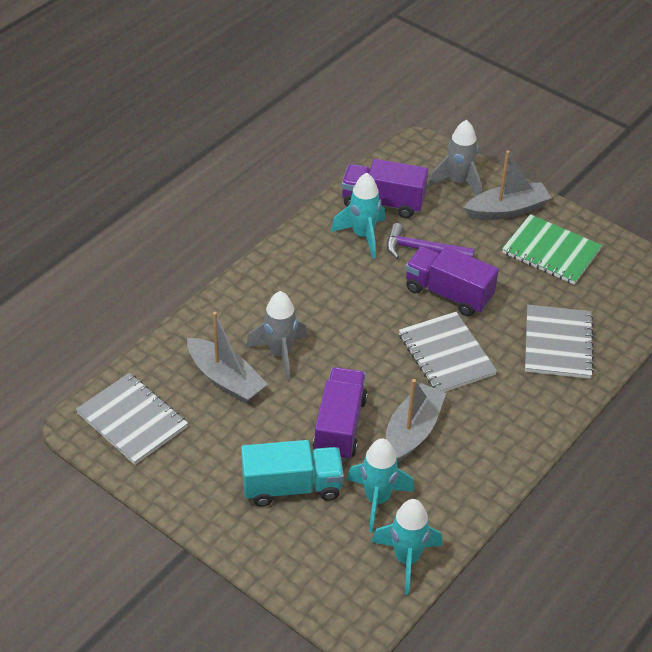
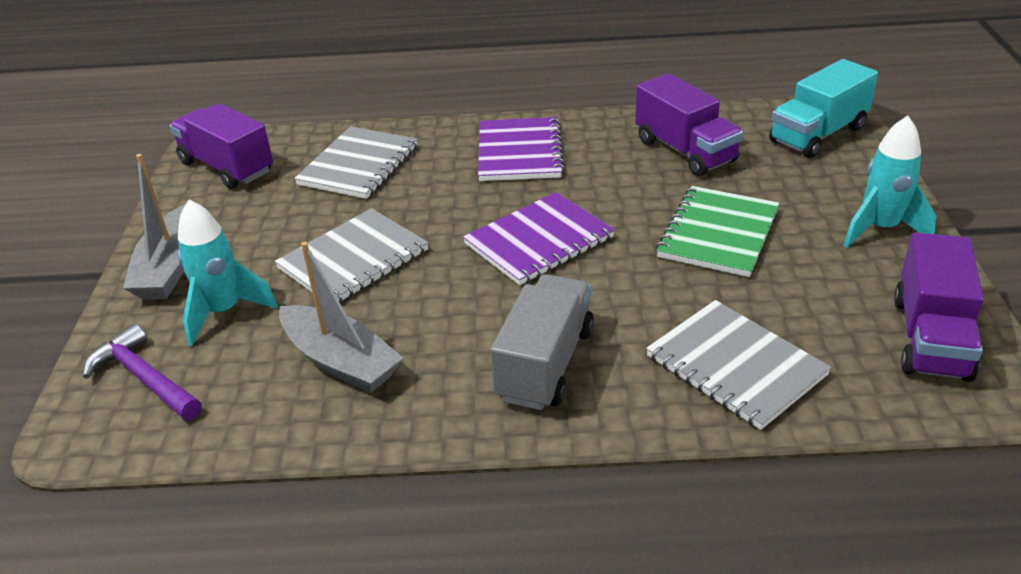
grey boat: [187,312,268,403] [385,379,446,463] [464,150,551,220] = 3 -> [123,154,185,300] [279,242,403,393] = 2
grey rocket: [246,291,307,381] [428,120,482,196] = 2 -> none = 0
grey truck: none = 0 -> [490,274,594,410] = 1
purple notebook: none = 0 -> [463,192,615,285] [478,117,565,181] = 2
turquoise rocket: [331,173,385,258] [347,438,414,532] [371,499,442,595] = 3 -> [178,199,278,346] [843,116,936,248] = 2

